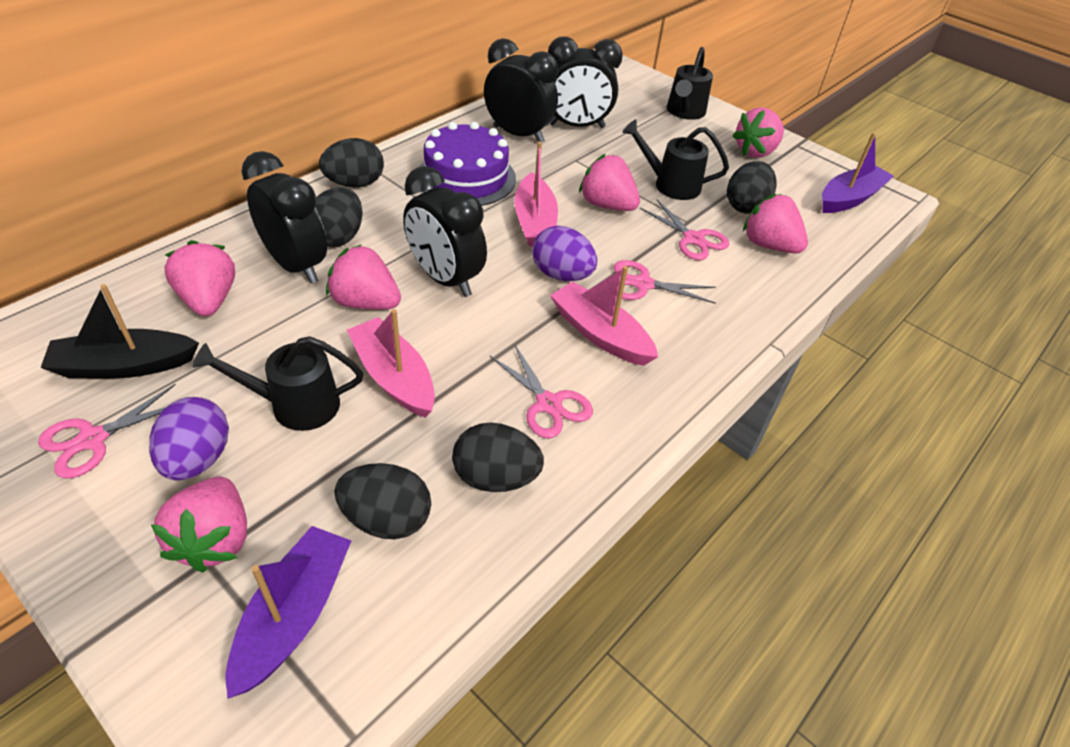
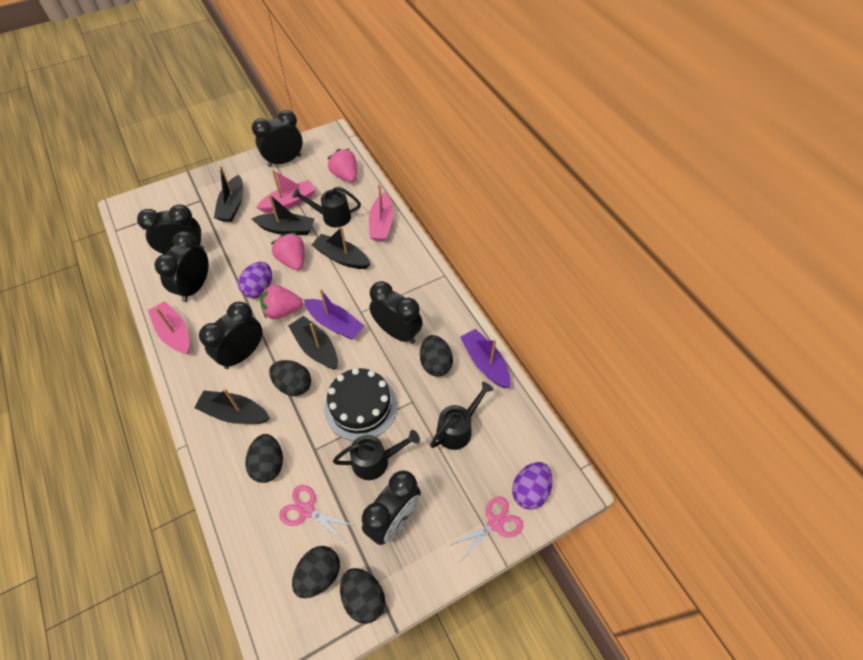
black boat: [41,284,199,378] = 1 -> [194,389,270,424] [214,166,243,222] [252,194,315,235] [288,316,338,370] [311,226,370,269] = 5
black cake: none = 0 -> [324,368,397,441] = 1
black clock: [241,151,327,284] [403,166,487,297] [484,38,558,143] [548,36,623,128] = 4 -> [137,204,204,254] [154,231,209,302] [199,302,262,369] [252,110,303,167] [362,470,421,545] [369,281,423,344] = 6
pink scissors: [38,384,176,479] [490,344,593,438] [613,260,716,304] [640,200,730,260] = 4 -> [279,485,355,541] [450,496,523,560] = 2
pink strawberry: [151,477,247,572] [164,240,235,316] [326,244,401,310] [579,154,640,211] [732,108,784,158] [743,193,808,254] = 6 -> [260,284,303,319] [271,233,304,270] [327,149,357,182] = 3
purple cake: [420,122,516,206] = 1 -> none = 0

